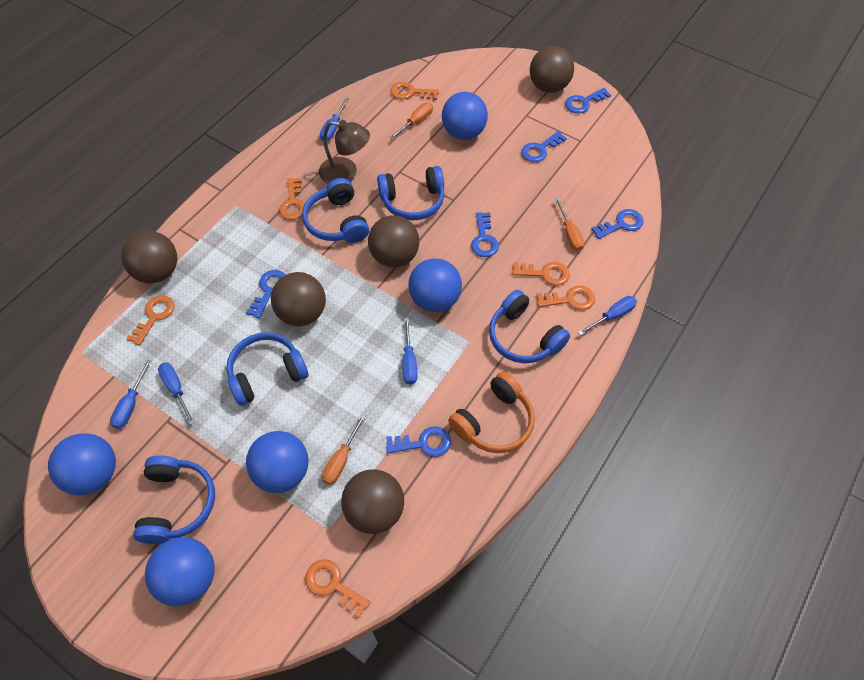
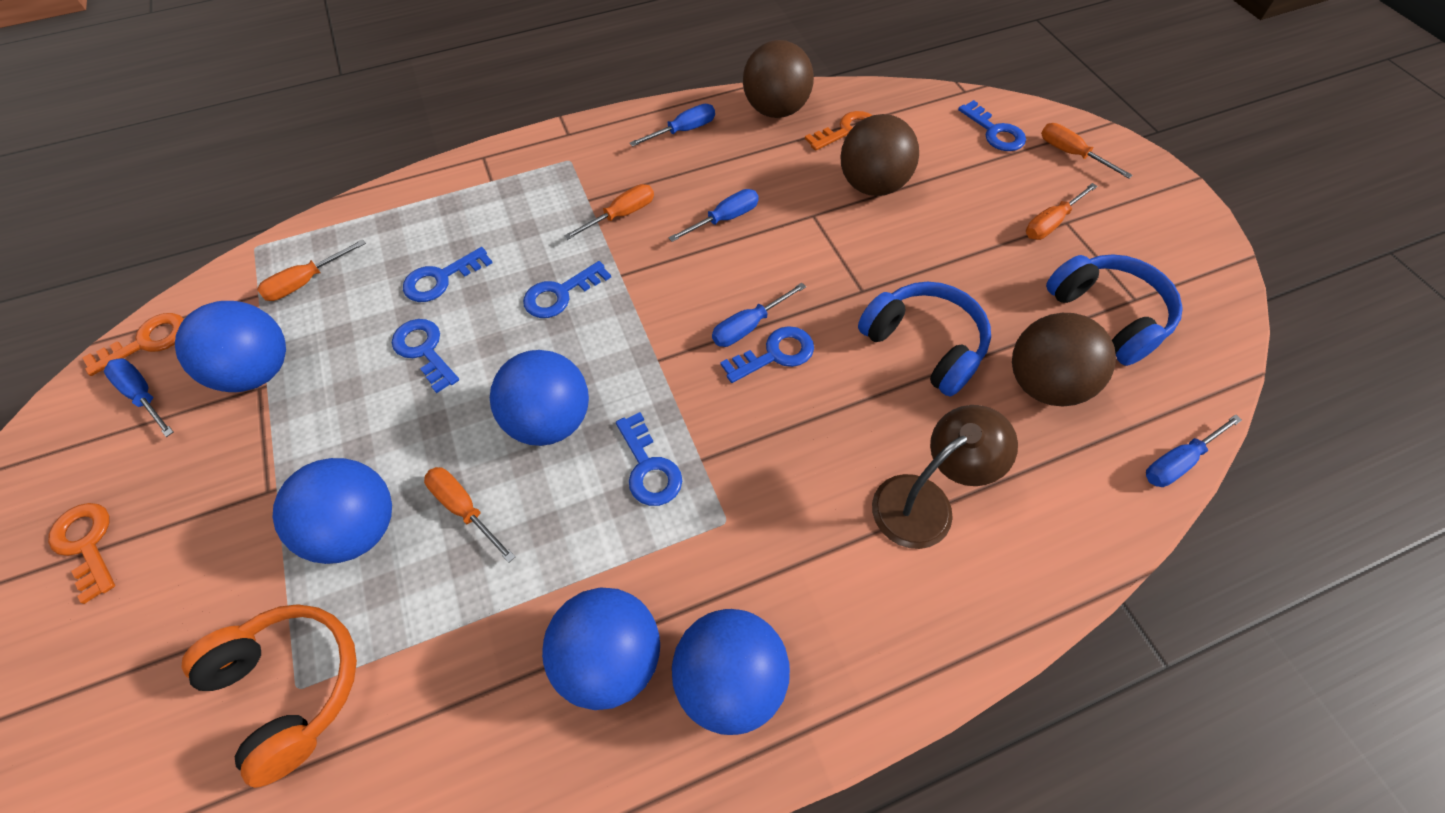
blue headphones: [133,455,215,544] [226,332,309,406] [302,178,369,243] [377,166,444,220] [489,290,570,363] = 5 -> [858,282,991,397] [1046,254,1183,366] = 2
brown ball: [121,231,177,283] [271,272,326,326] [341,469,404,534] [368,215,419,267] [530,46,574,93] = 5 -> [743,40,814,118] [840,114,919,196] [1012,313,1116,406] = 3
orange key: [127,295,174,346] [279,178,305,220] [305,559,371,618] [390,82,439,100] [512,262,570,286] [537,285,595,310] = 6 -> [48,503,115,604] [82,313,184,376] [805,111,872,151] = 3
orange screwdriver: [322,414,366,485] [389,102,433,140] [555,198,585,251] = 3 -> [257,239,366,301] [424,467,516,563] [564,184,654,240] [1026,183,1098,240] [1041,123,1133,179] = 5

